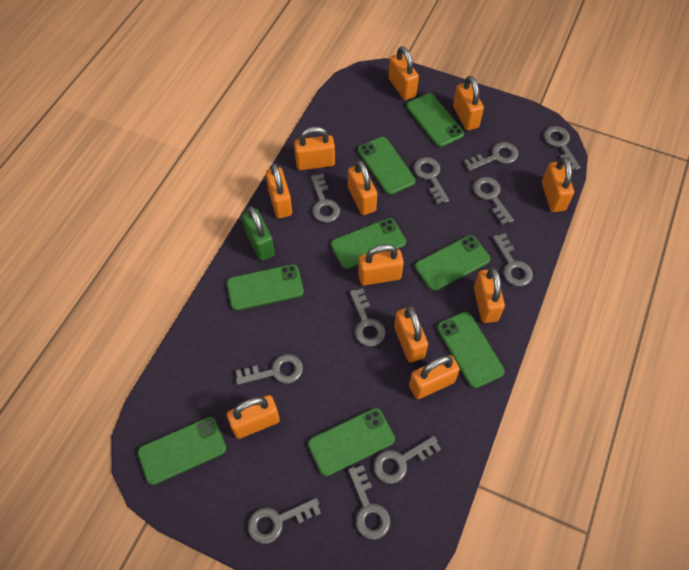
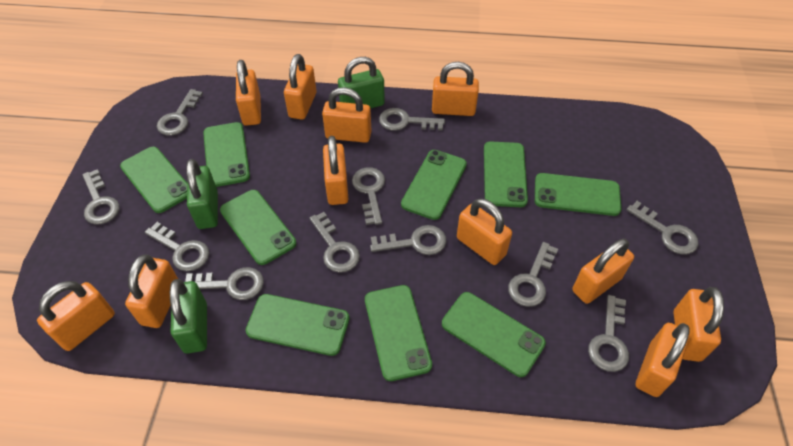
green padlock: [242,206,275,261] = 1 -> [170,279,207,354] [186,159,218,229] [338,57,385,109] = 3
green phone: [138,417,226,485] [227,264,304,311] [308,408,395,476] [331,218,406,269] [358,137,416,195] [406,93,464,147] [415,235,490,291] [437,312,505,388] = 8 -> [120,147,187,213] [203,122,250,187] [220,190,296,265] [245,294,350,356] [365,285,432,381] [401,150,467,220] [442,292,546,377] [484,141,528,207] [535,173,621,216] = 9

